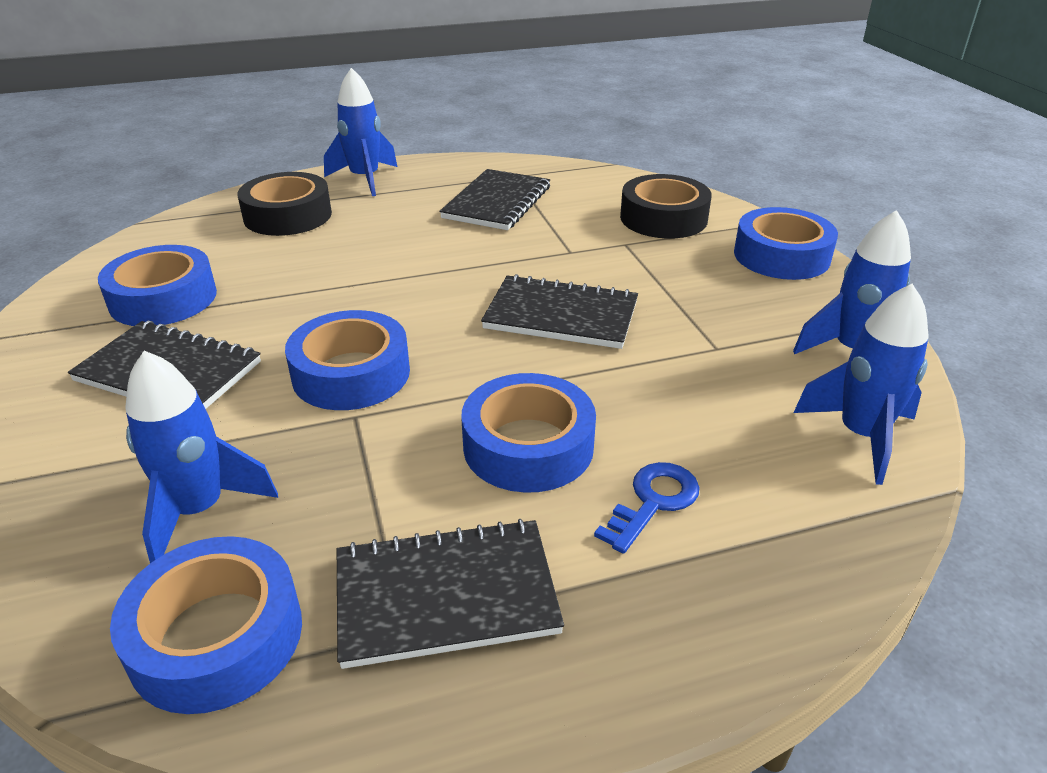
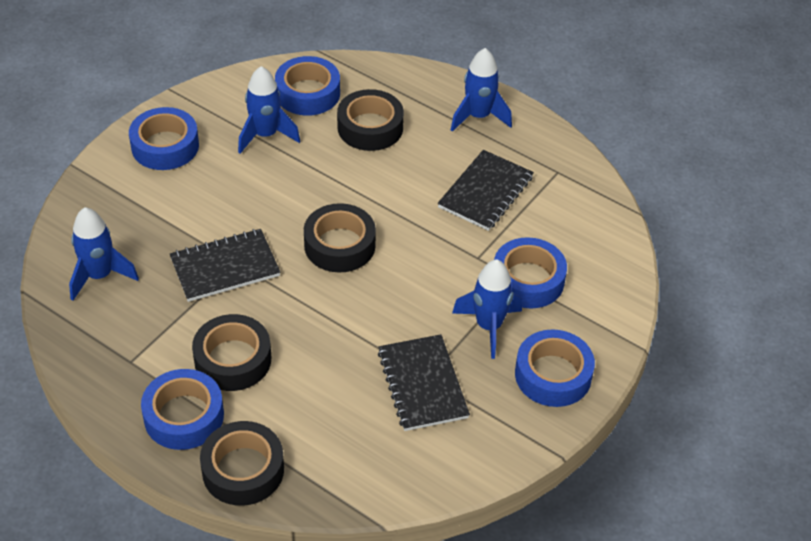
black notebook: [68,321,261,409] [337,519,564,669] [439,169,550,230] [481,274,638,349] = 4 -> [170,229,280,302] [378,334,470,431] [438,150,534,231] = 3
black tape: [237,172,332,236] [620,174,712,238] = 2 -> [192,314,271,391] [200,421,284,506] [304,203,376,273] [337,89,404,151] = 4
blue key: [594,462,700,554] = 1 -> none = 0

